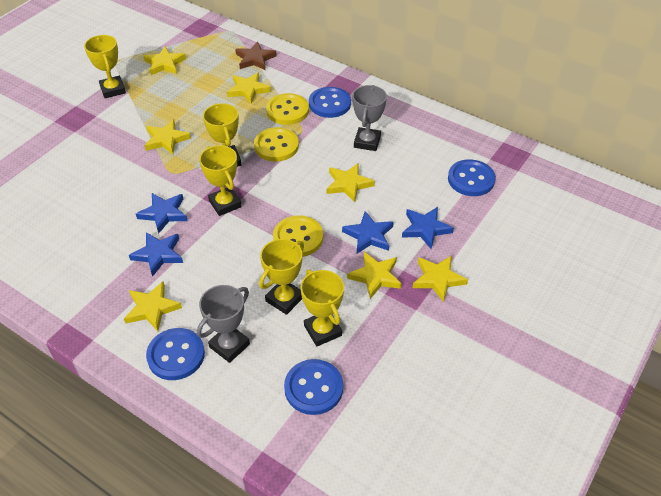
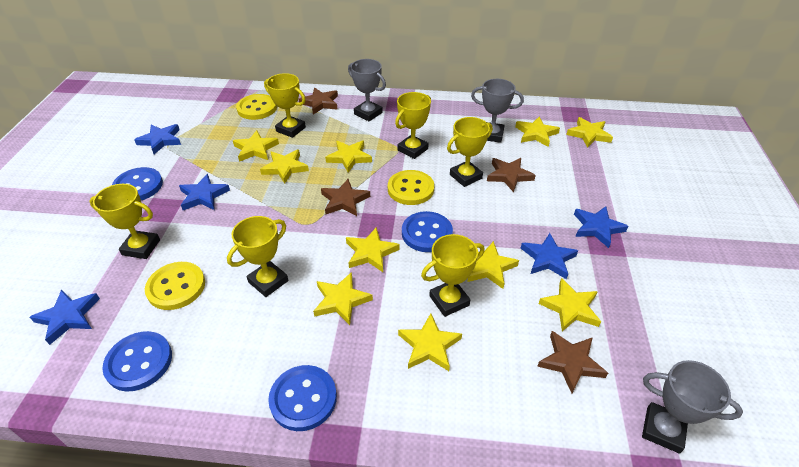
blue star: [129,232,183,277] [136,193,188,234] [342,211,394,254] [402,207,454,249] = 4 -> [30,290,100,345] [134,124,181,154] [179,174,230,210] [520,233,578,279] [574,206,628,248] = 5
brown star: [235,41,277,70] = 1 -> [299,88,338,115] [321,179,370,216] [487,158,536,192] [537,331,608,393] = 4
grey trophy: [197,285,250,363] [352,85,387,151] = 2 -> [348,59,386,121] [471,79,524,143] [642,360,743,454] = 3
yellow star: [124,281,182,331] [144,46,186,75] [144,119,191,155] [227,72,271,104] [327,163,375,202] [347,252,402,299] [413,255,468,302] = 7 -> [233,130,279,162] [260,150,309,184] [313,272,373,325] [325,141,372,173] [346,227,400,272] [398,313,462,371] [468,241,519,289] [515,117,560,147] [539,278,601,331] [566,117,613,148] = 10
yellow trophy: [84,35,126,98] [199,145,242,216] [203,103,241,167] [259,239,304,315] [300,269,344,346] = 5 -> [89,184,160,259] [227,216,288,297] [264,73,306,138] [395,92,431,159] [421,234,485,317] [447,117,493,187] = 6

